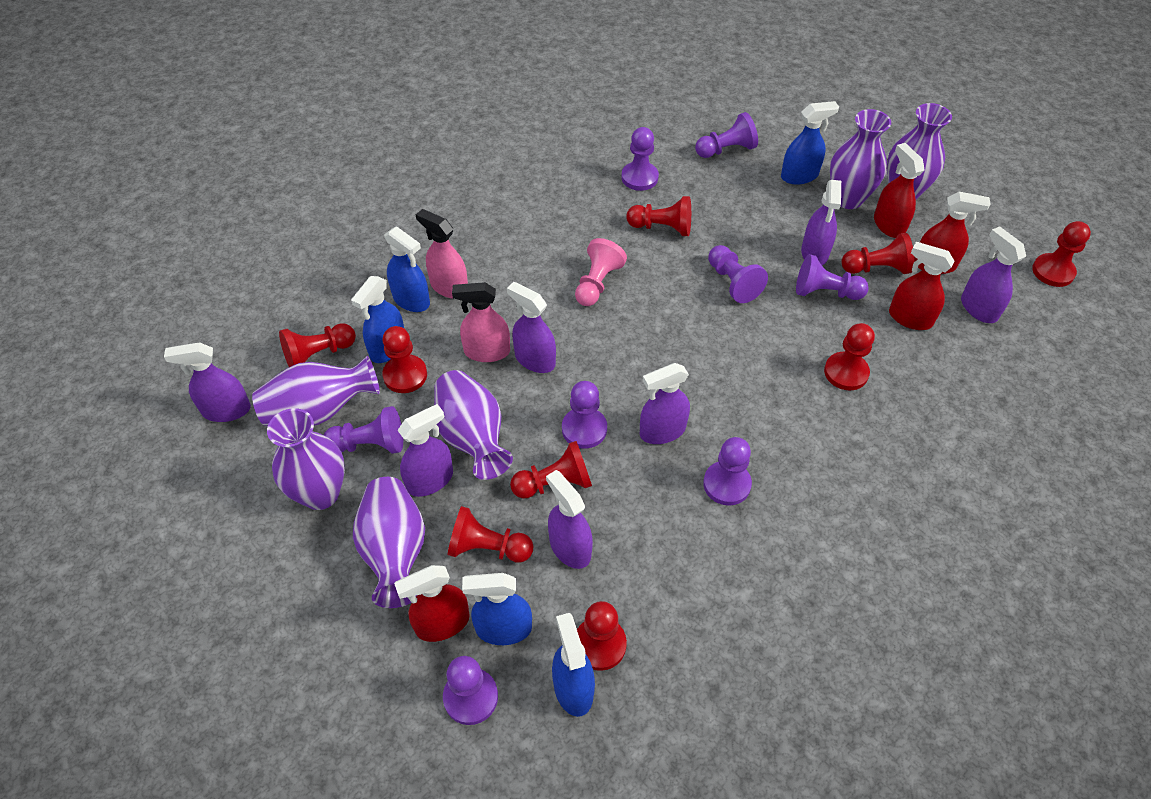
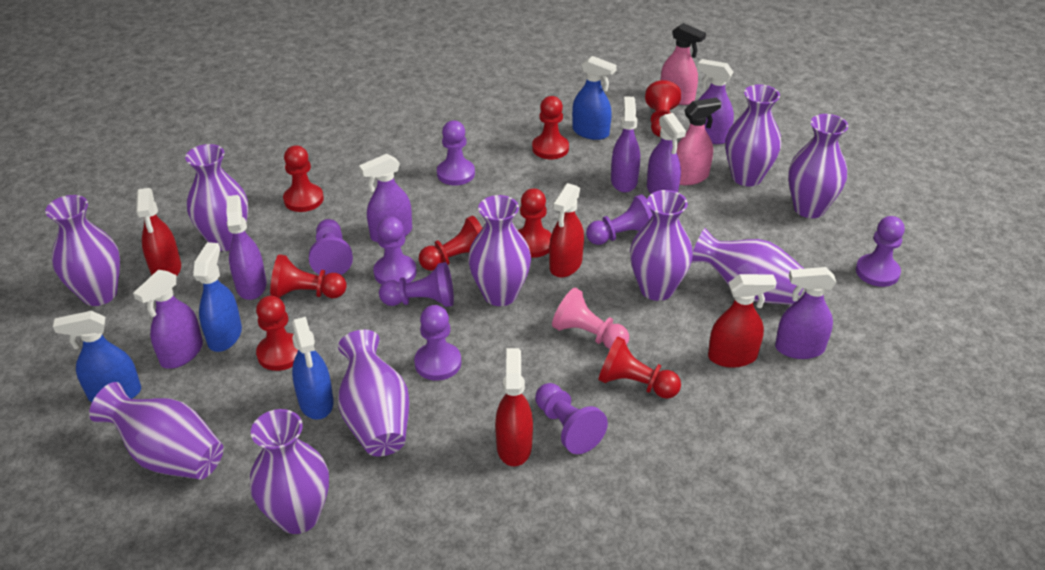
blue spray bottle: [351,276,404,363] [384,226,430,312] [462,573,532,645] [552,613,595,717] [781,101,839,185] = 5 -> [53,311,141,402] [193,242,242,352] [292,317,333,420] [572,56,617,140] = 4
purple vase: [252,356,380,426] [267,408,345,510] [353,477,425,608] [434,370,513,480] [830,109,891,209] [887,103,952,200] = 6 -> [45,195,120,306] [89,382,224,480] [185,144,248,251] [250,409,329,534] [338,329,410,456] [468,195,531,306] [630,190,693,301] [691,228,804,305] [726,84,781,186] [788,114,848,218] = 10
red pawn: [279,323,356,367] [382,326,427,393] [448,506,533,562] [510,441,592,499] [577,601,627,671] [626,196,691,236] [824,323,875,390] [842,233,914,274] [1032,221,1091,287] = 9 -> [256,296,298,371] [270,254,346,298] [283,145,324,212] [419,216,482,271] [518,188,552,258] [532,96,569,159] [598,337,681,399] [645,80,681,137] = 8

